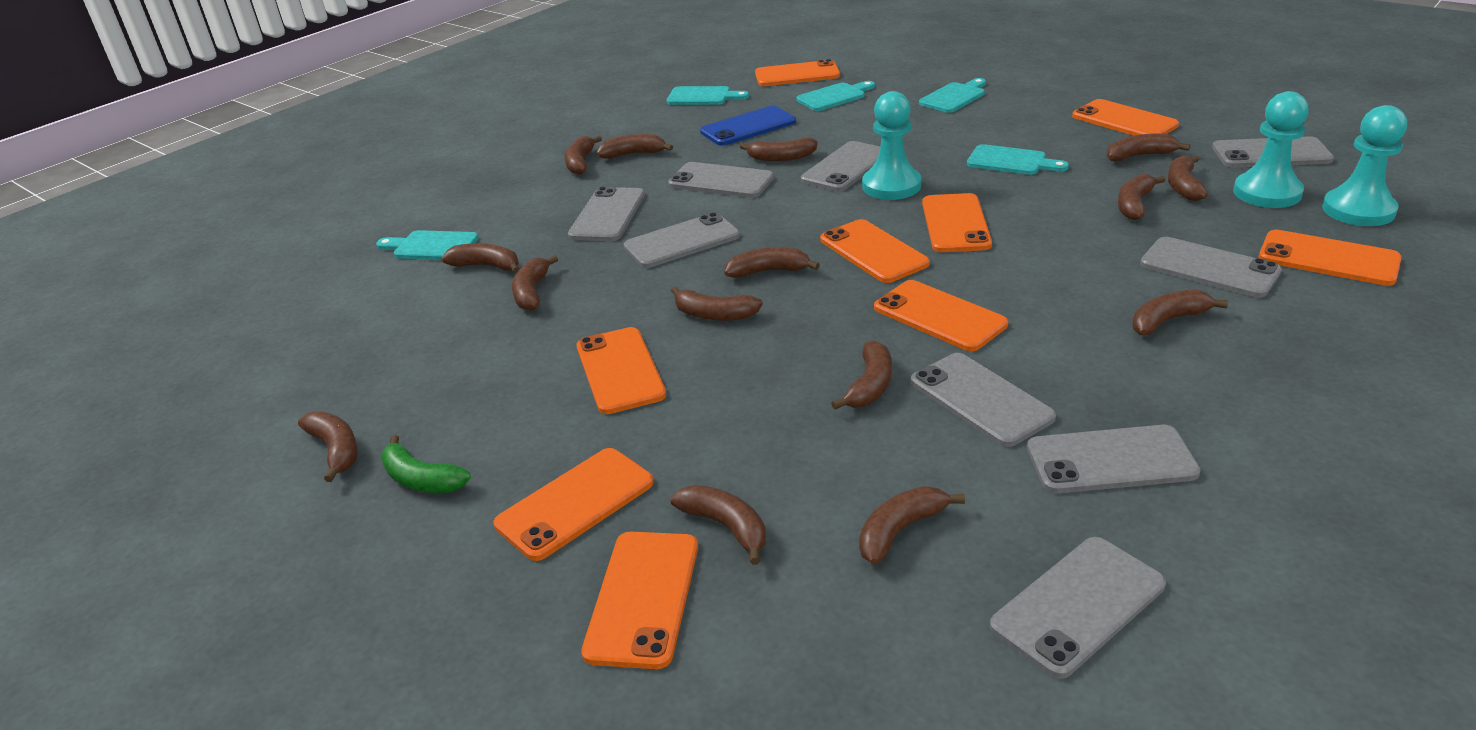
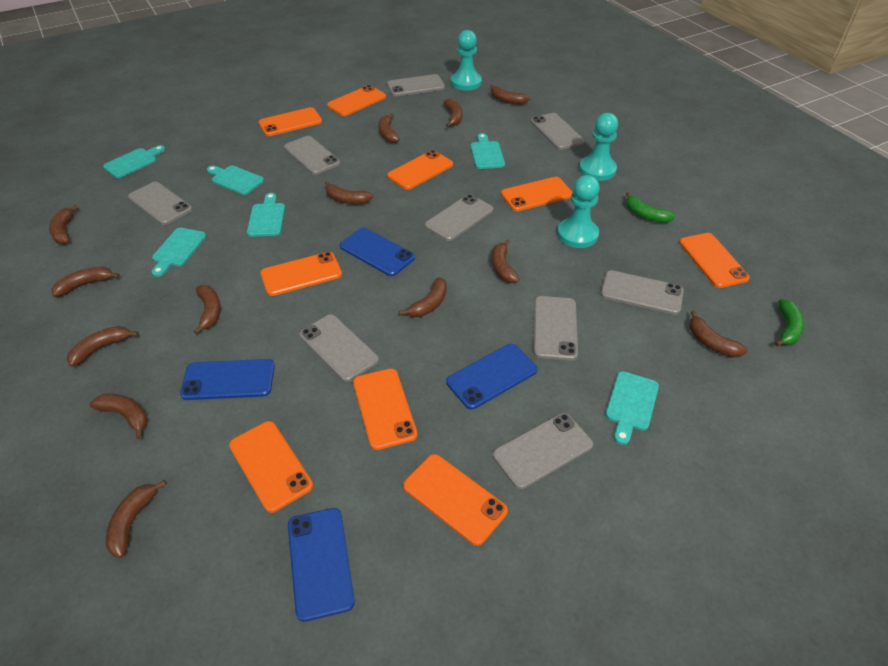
blue phone: [700,106,796,146] = 1 -> [180,359,275,400] [288,508,355,622] [340,228,415,276] [446,344,538,409] = 4
brown banana: [298,411,358,482] [441,243,520,273] [512,255,558,311] [564,136,602,175] [597,134,673,158] [670,485,766,565] [671,286,763,321] [724,247,820,278] [740,138,818,162] [831,340,892,410] [859,486,965,564] [1107,133,1190,161] [1118,174,1166,220] [1132,290,1228,335] [1168,155,1208,201] = 15 -> [49,205,79,244] [52,267,120,297] [67,326,139,367] [89,394,148,439] [106,480,166,558] [194,285,221,334] [325,181,373,204] [378,113,400,143] [399,277,447,317] [443,99,462,127] [490,84,530,105] [492,239,519,283] [689,310,748,358] = 13
green banana: [381,435,471,493] = 1 -> [626,192,675,223] [775,299,805,346] = 2
turquoise cutting board: [376,230,478,260] [666,86,749,105] [796,81,875,111] [919,78,986,113] [967,144,1069,175] = 5 -> [103,145,165,178] [151,228,206,277] [207,165,264,195] [247,193,285,237] [470,133,505,169] [606,371,659,445] = 6

